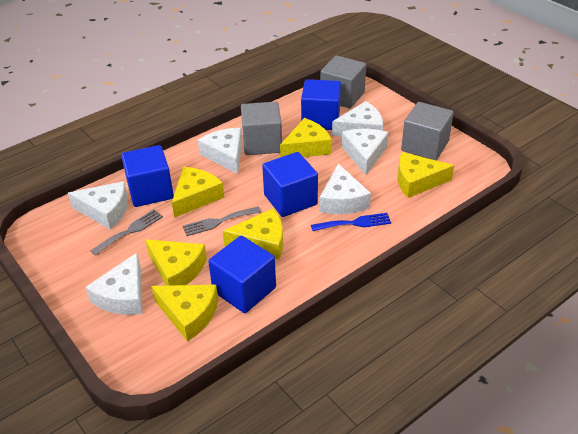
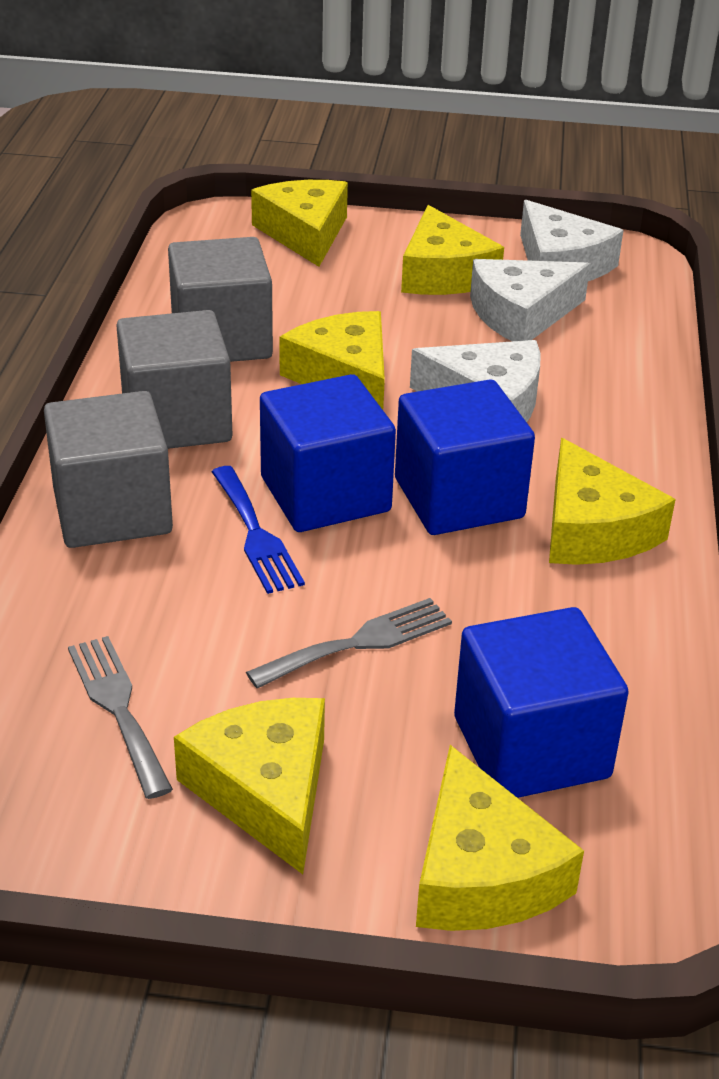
blue cube: [121,145,174,207] [208,235,276,313] [262,152,318,217] [301,79,341,130] = 4 -> [260,374,396,532] [395,379,535,535] [454,607,629,798] = 3
white cheese: [68,181,128,230] [86,253,143,315] [198,128,242,174] [320,164,371,214] [332,101,383,137] [341,129,389,175] = 6 -> [410,340,541,422] [470,259,590,341] [520,200,623,281] = 3

